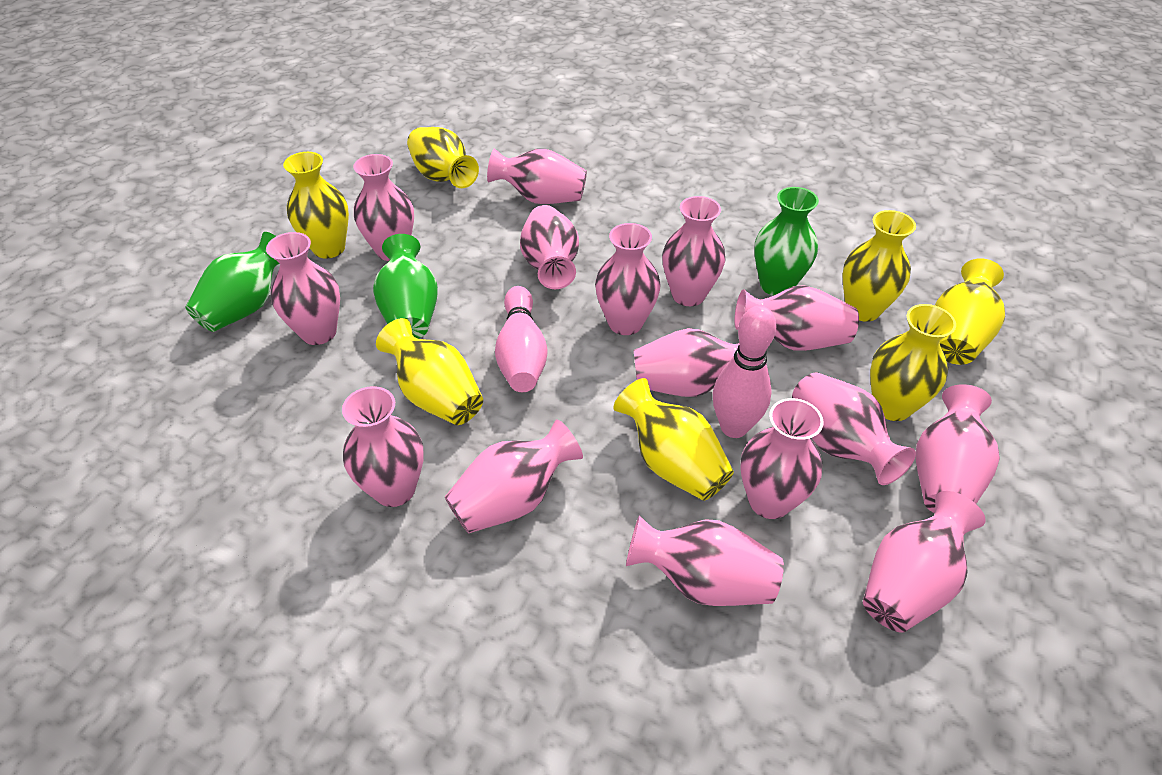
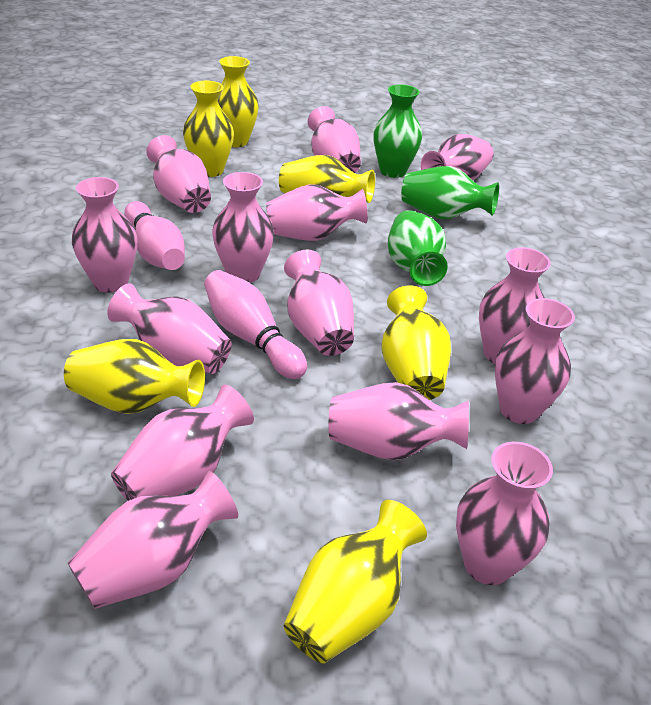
pink vase: [266,232,340,345] [342,386,424,507] [353,154,414,261] [445,420,583,533] [487,148,587,204] [520,205,579,289] [595,223,660,335] [626,515,784,606] [633,328,739,397] [662,196,726,306] [735,285,859,351] [740,398,824,519] [792,372,916,485] [863,491,986,633] [916,384,1000,513] = 15 -> [68,471,238,609] [72,177,138,293] [107,283,232,374] [111,385,254,501] [146,135,211,213] [212,172,274,283] [266,184,368,241] [284,249,354,356] [308,106,361,173] [329,382,469,460] [421,134,494,180] [456,442,553,585] [479,247,551,364] [495,298,575,424] = 14
yellow vase: [283,152,349,259] [376,318,483,425] [407,127,479,188] [613,378,734,501] [842,210,916,322] [870,304,956,421] [935,258,1005,365] = 7 -> [64,339,205,414] [183,81,234,177] [218,56,259,147] [279,155,375,203] [283,500,427,663] [381,285,451,400] = 6

